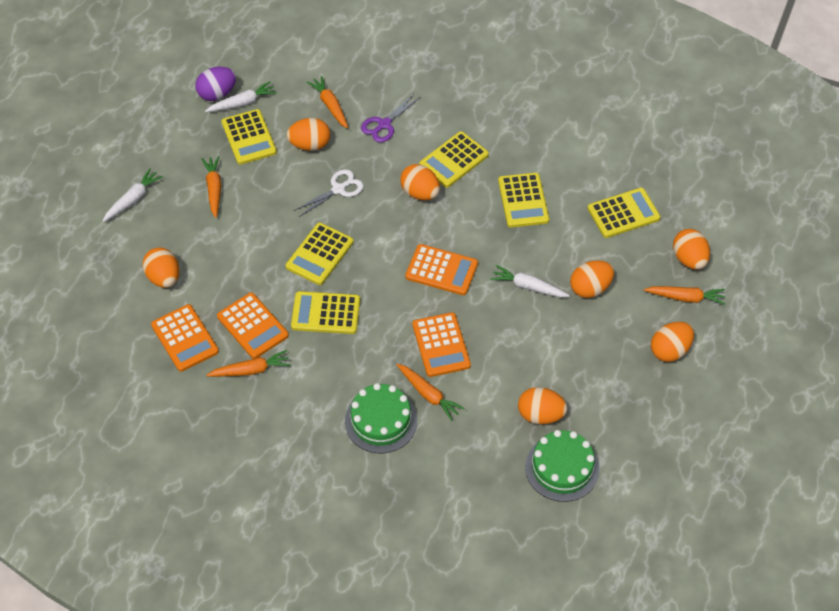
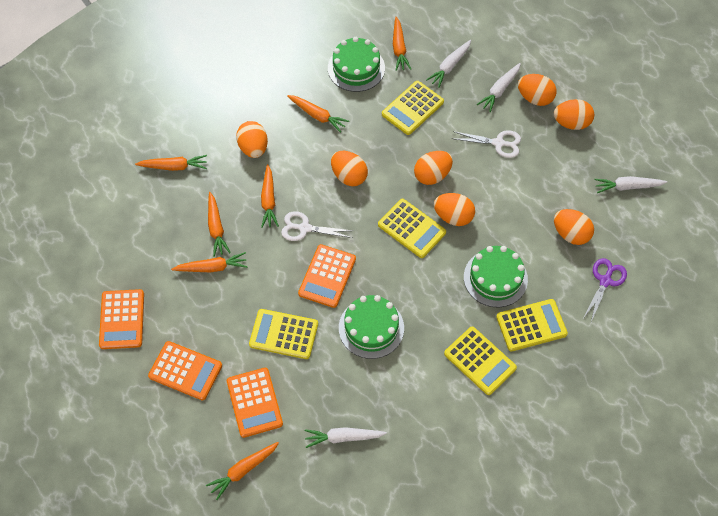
green cake: [345,383,417,453] [525,430,599,502] = 2 -> [328,37,385,92] [339,295,404,359] [464,246,528,307] = 3
orange carrot: [202,156,221,218] [206,350,291,377] [307,76,348,129] [397,364,465,421] [644,286,725,305] = 5 -> [135,155,207,171] [171,252,248,272] [206,442,279,500] [208,192,231,257] [261,164,279,228] [287,95,349,133] [393,17,411,71] = 7
purple egg: [195,67,236,101] = 1 -> none = 0
white carrot: [103,168,163,222] [205,81,277,112] [490,265,570,297] = 3 -> [305,427,387,448] [426,40,471,88] [477,63,521,112] [594,176,667,193] = 4
white scissors: [294,169,364,217] = 1 -> [281,211,353,241] [452,130,521,158] = 2
yellow calculator: [222,109,277,165] [286,223,354,285] [291,291,360,334] [419,131,489,188] [498,173,549,228] [588,188,661,238] = 6 -> [249,309,318,359] [378,199,446,258] [382,81,444,135] [444,327,517,395] [496,299,568,351] = 5

